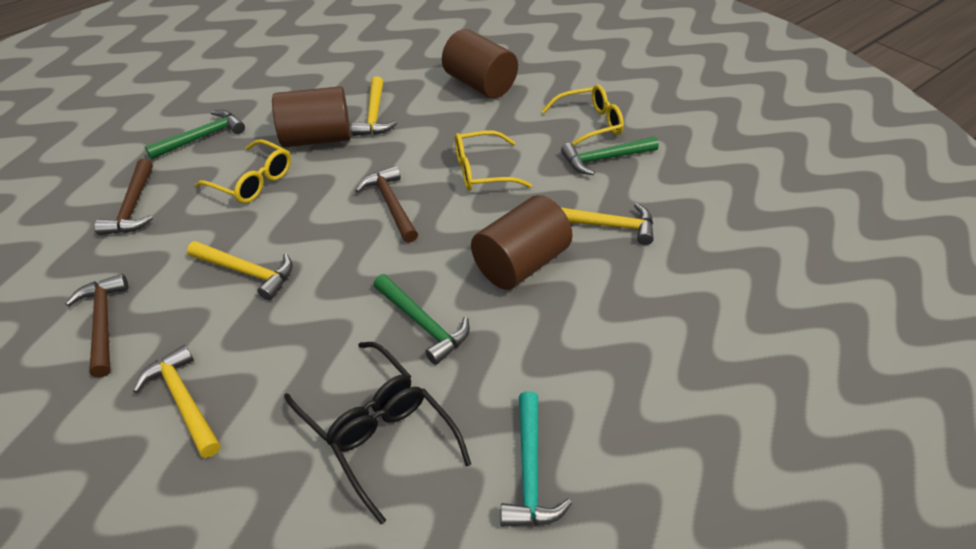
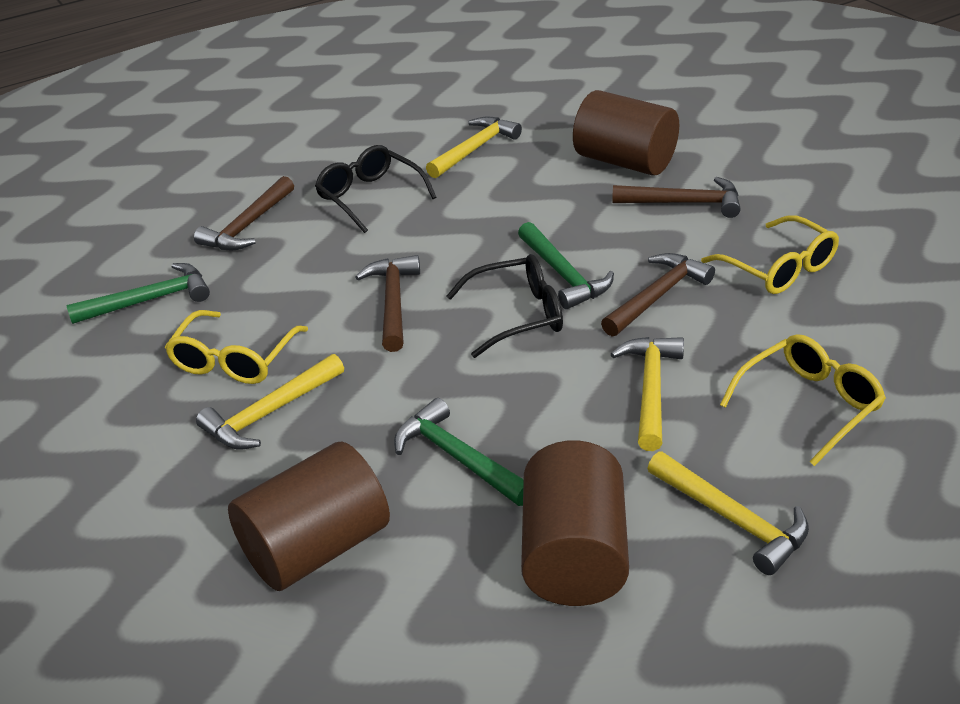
brown hammer: [65,274,128,377] [94,159,153,235] [355,166,418,243] = 3 -> [194,176,294,250] [355,255,420,352] [601,253,715,337] [612,177,741,218] = 4
turquoise hammer: [500,391,572,527] = 1 -> none = 0

